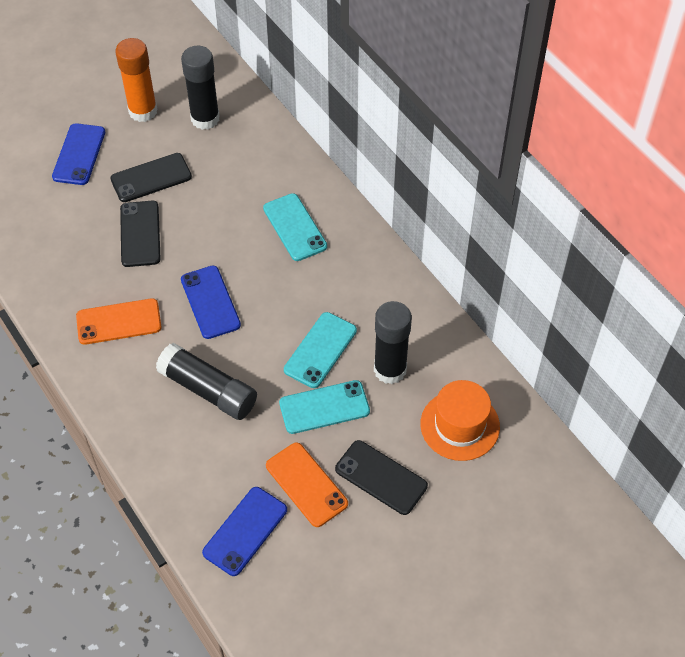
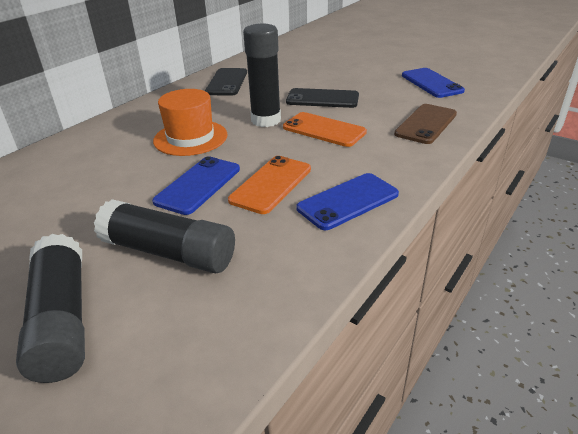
black phone: [110,153,192,202] [120,201,161,267] [335,440,428,515] = 3 -> [205,68,247,96] [286,88,359,108] = 2
brown phone: none = 0 -> [394,104,457,144] = 1
orange glue stick: [115,38,157,122] = 1 -> none = 0
turquoise phone: [263,193,327,261] [279,380,370,434] [284,312,357,388] = 3 -> none = 0

